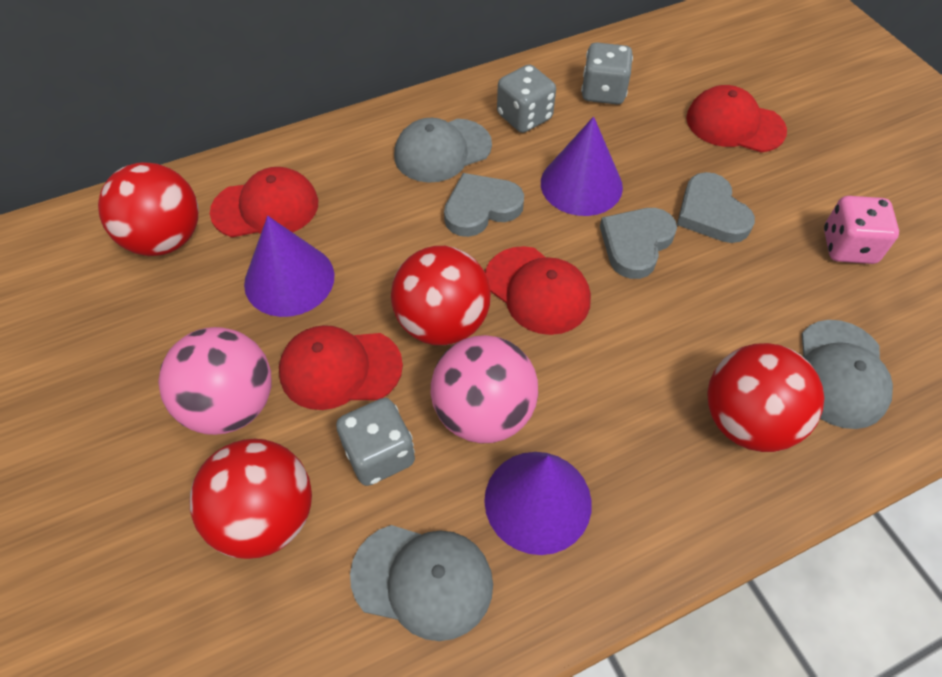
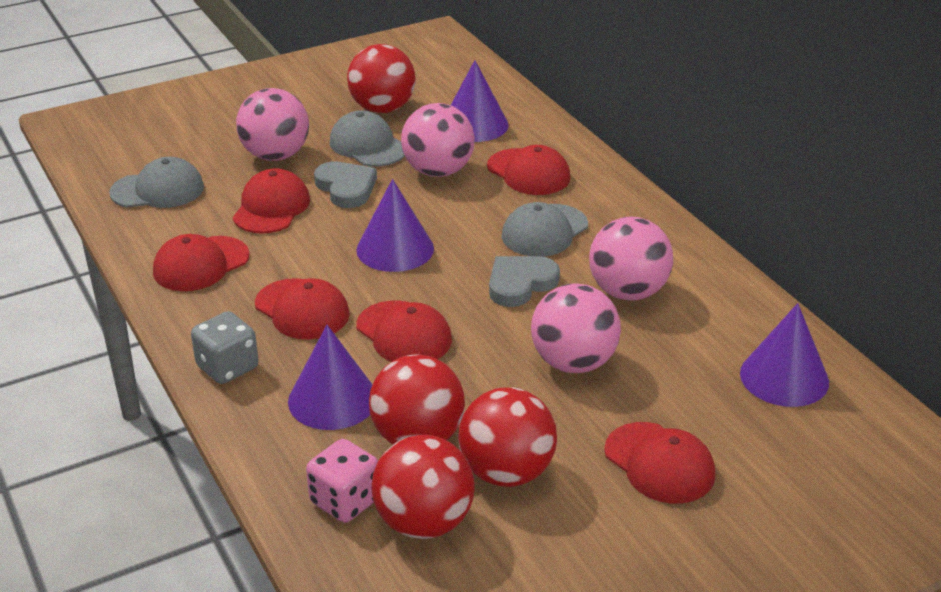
grey dice: [336,398,415,486] [497,65,556,133] [581,43,633,104] = 3 -> [191,311,259,384] = 1
grey heart: [444,173,524,237] [600,208,677,279] [677,172,755,243] = 3 -> [314,162,377,208] [489,256,560,307] = 2
pink ball: [158,327,271,435] [431,335,538,444] = 2 -> [236,88,309,161] [401,103,475,177] [531,283,621,373] [589,217,673,301] = 4
purple cone: [244,216,335,317] [484,452,592,555] [541,116,623,216] = 3 -> [288,325,373,430] [356,179,434,272] [451,60,509,142] [740,303,829,407] = 4
red cap: [210,167,318,237] [279,325,403,410] [485,246,591,335] [686,85,787,153] = 4 -> [153,234,250,291] [232,168,310,234] [255,278,350,340] [356,300,452,362] [487,145,571,195] [604,422,715,504] = 6

